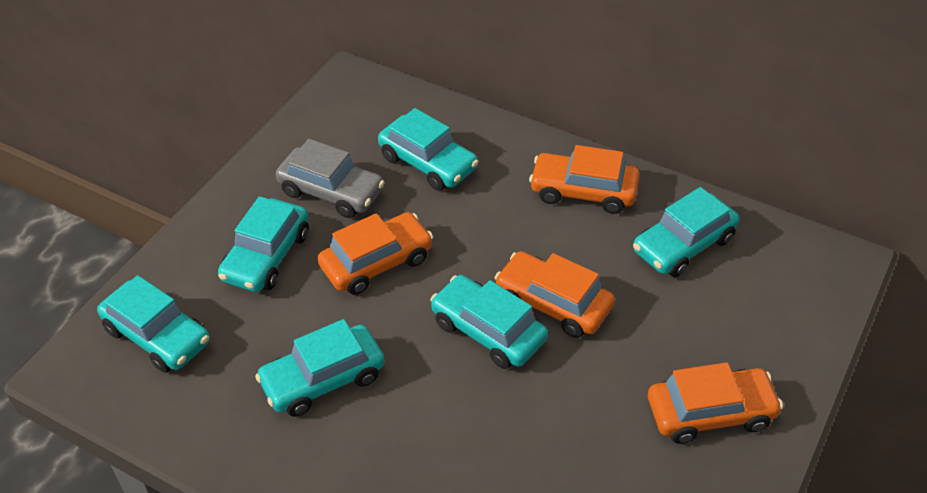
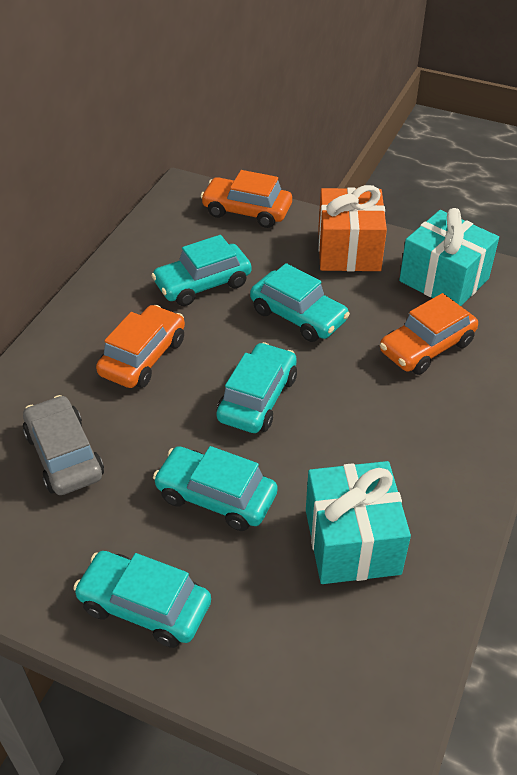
orange car: [317,212,433,295] [495,251,615,338] [529,145,640,214] [648,362,783,444] = 4 -> [96,305,185,388] [200,170,292,228] [380,293,478,375] = 3
orange gift: none = 0 -> [318,185,387,272] = 1
turquoise car: [97,275,210,373] [218,196,309,292] [255,319,385,417] [378,108,479,191] [430,275,548,369] [633,187,739,277] = 6 -> [73,551,211,648] [151,235,251,306] [153,446,278,531] [216,342,297,433] [250,263,350,342] = 5
turquoise gift: none = 0 -> [306,461,411,584] [399,208,499,306] = 2

